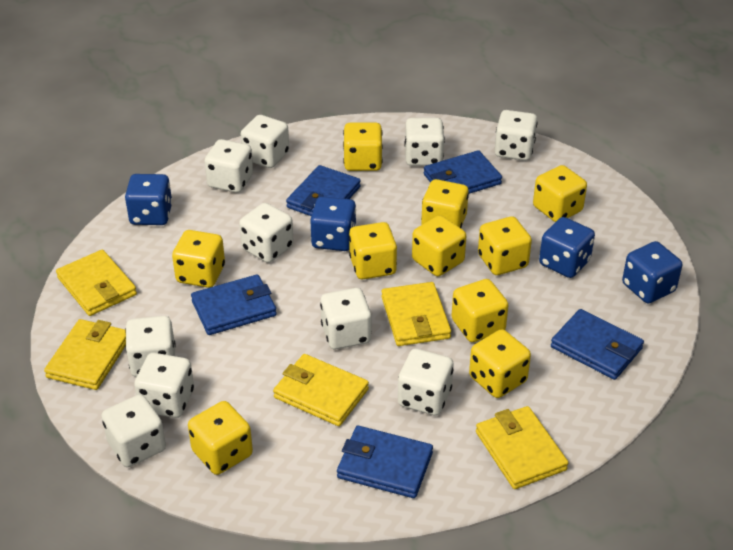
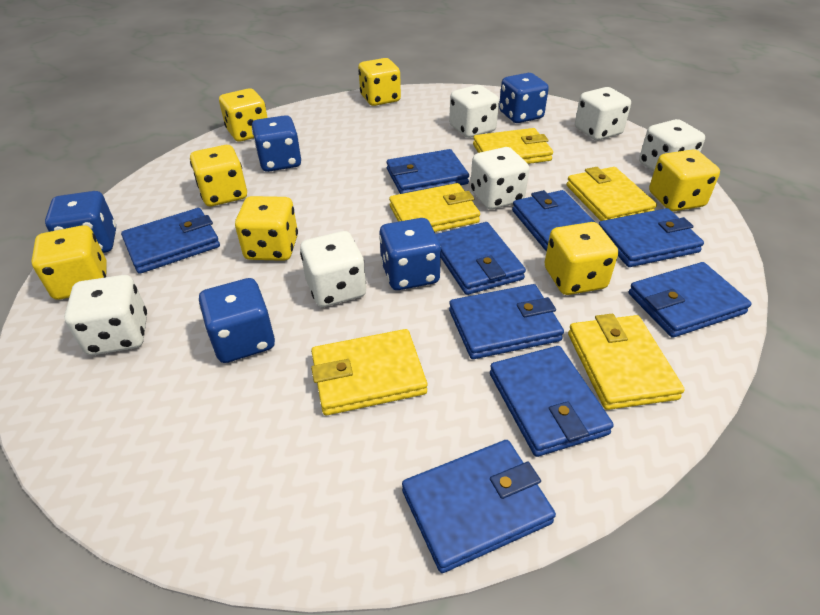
blue dice: [125,174,172,225] [310,196,356,251] [539,217,595,278] [622,241,682,303] = 4 -> [45,191,116,253] [199,278,275,363] [252,115,301,172] [379,218,441,290] [499,73,549,123] = 5
blue wallet: [191,274,277,335] [286,165,361,216] [337,426,433,498] [424,150,502,194] [551,309,644,380] = 5 -> [121,208,220,274] [387,149,469,194] [402,440,556,573] [436,222,526,295] [449,284,564,359] [490,346,614,457] [512,190,595,252] [599,208,704,267] [629,262,752,338] = 9
white dice: [102,395,166,467] [125,316,176,377] [134,353,194,418] [204,139,253,193] [239,203,294,263] [241,115,289,168] [320,288,372,349] [398,349,454,416] [404,118,445,166] [495,110,538,161] = 10 -> [64,275,147,355] [300,231,366,307] [449,85,499,138] [470,147,529,209] [575,87,631,140] [639,119,705,172] = 6
yellow dice: [172,230,225,288] [188,401,253,475] [343,122,383,171] [349,222,397,279] [412,215,466,276] [421,179,469,228] [452,279,508,342] [469,329,531,398] [478,216,532,275] [533,165,587,222] = 10 -> [31,225,107,300] [190,145,247,206] [219,88,268,142] [235,196,298,261] [358,58,401,106] [544,222,618,295] [649,149,720,211] = 7

